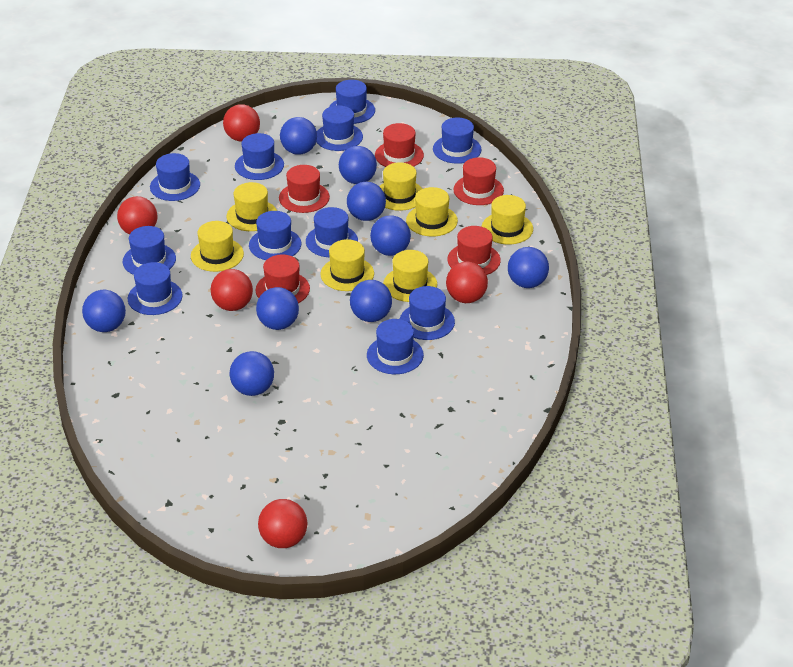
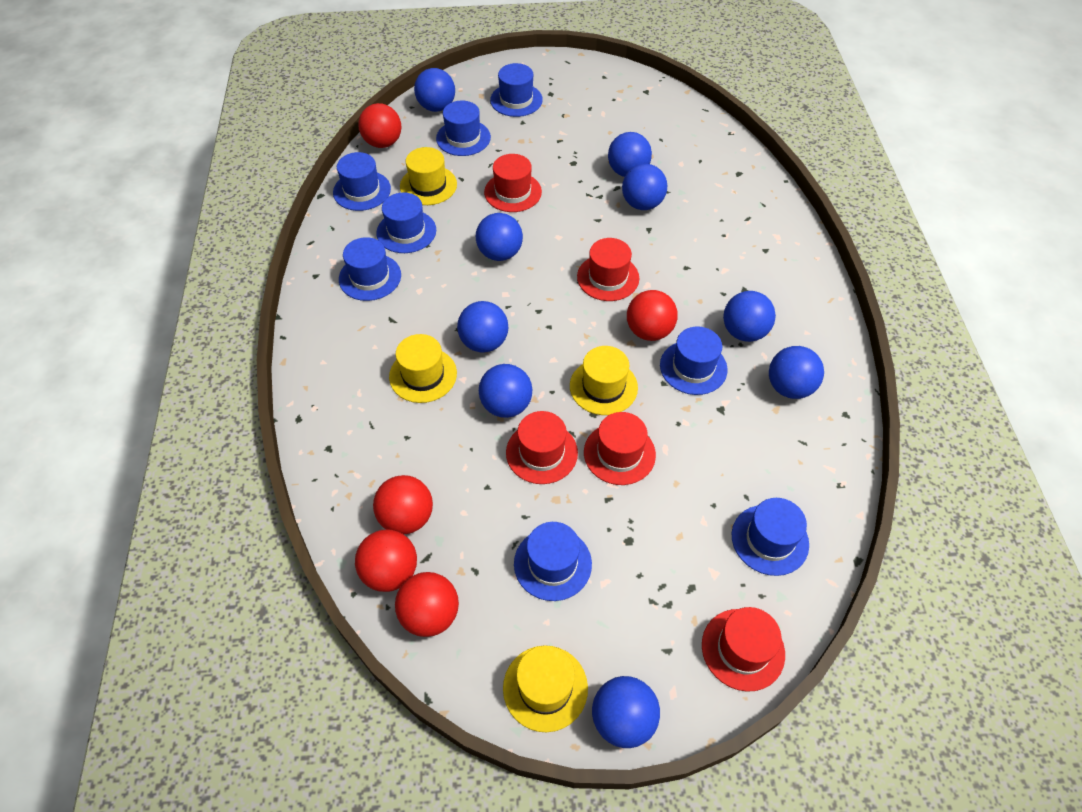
blue hat: [123,226,176,275] [128,262,183,315] [150,153,200,201] [235,133,284,180] [249,211,301,260] [306,207,358,257] [316,105,363,151] [329,80,375,124] [367,319,424,374] [400,286,455,340] [433,118,481,164] = 11 -> [333,152,391,211] [339,237,401,301] [376,193,436,253] [436,100,491,156] [490,63,543,117] [514,522,592,601] [660,326,728,395] [732,498,809,576] = 8
yellow hat: [191,221,244,272] [227,182,277,231] [320,239,374,291] [379,162,423,211] [383,250,437,302] [406,187,458,237] [481,195,533,245] = 7 -> [389,334,457,403] [400,147,457,205] [503,646,588,732] [570,346,638,415] = 4

